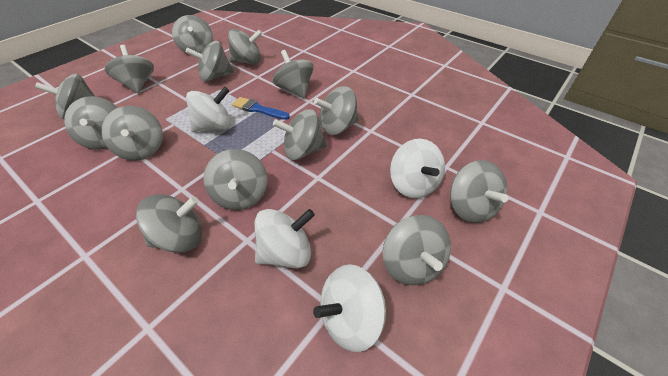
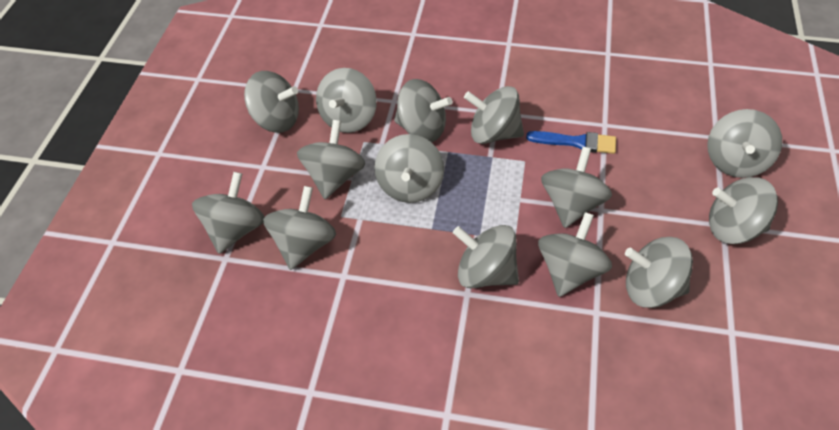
white spinning top: [186,87,231,132] [255,209,315,268] [313,264,386,352] [390,139,445,198] = 4 -> none = 0

